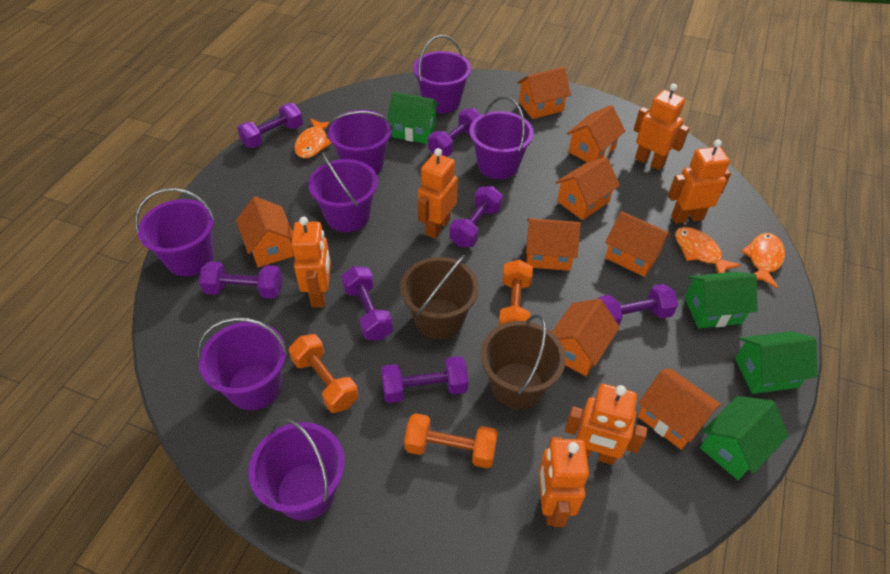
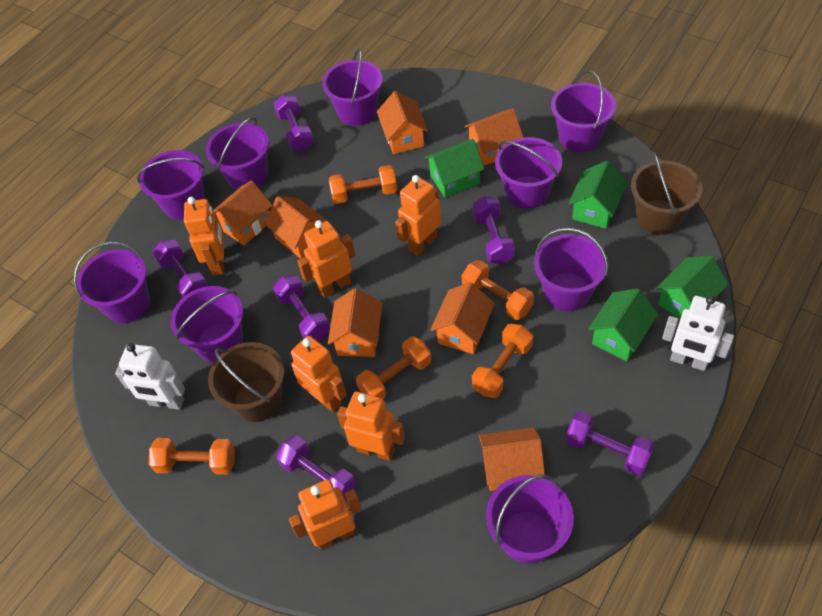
orange dumbbell: [289,334,358,413] [404,413,498,468] [499,260,533,326] = 3 -> [149,438,235,475] [329,165,397,204] [356,336,432,399] [462,260,534,320] [472,324,533,398] = 5
orange fish: [294,118,332,158] [675,227,741,273] [741,233,785,289] = 3 -> none = 0
orange house: [236,196,294,267] [517,67,571,119] [526,218,581,271] [552,299,620,376] [555,157,620,220] [567,105,625,162] [605,211,671,277] [638,368,721,450] = 8 -> [213,180,273,245] [265,196,327,259] [328,288,382,357] [377,91,428,154] [430,282,495,354] [465,108,524,166] [479,427,545,491] = 7
purple bucket: [135,188,215,276] [197,317,288,410] [248,418,345,521] [308,152,378,232] [326,110,393,174] [413,35,471,113] [470,96,534,179] = 7 -> [73,242,150,323] [137,150,205,220] [170,286,243,363] [206,117,269,190] [322,48,383,126] [486,475,574,564] [495,137,562,209] [534,228,608,311] [551,70,616,152] = 9
purple dumbbell: [199,261,282,299] [237,103,303,148] [342,266,393,340] [381,356,468,403] [428,108,481,157] [449,186,503,247] [598,284,678,325] = 7 -> [152,239,208,297] [273,275,330,341] [274,95,314,151] [276,436,356,501] [473,196,515,264] [565,411,654,475] = 6
white robot: none = 0 -> [115,343,185,410] [662,296,734,371] = 2

